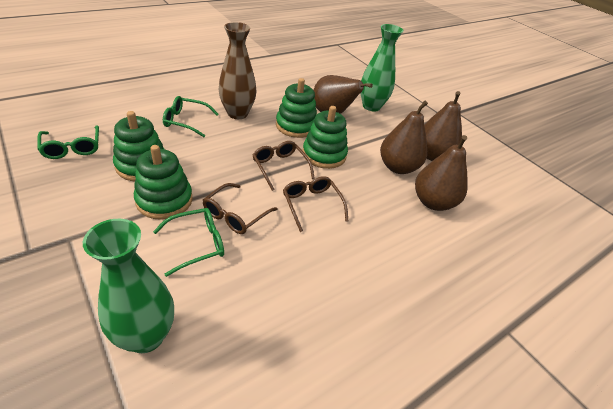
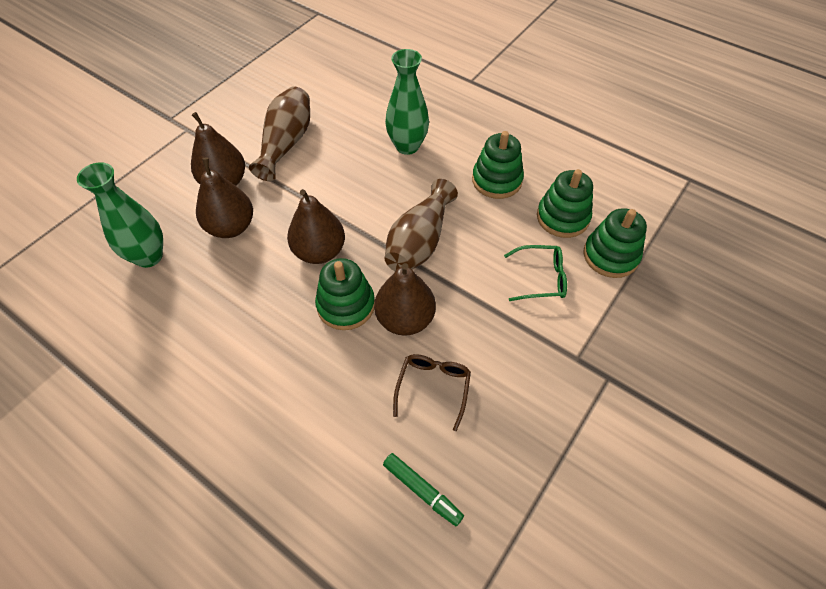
brown glasses: [203,183,278,234] [252,141,315,191] [283,176,348,232] = 3 -> [393,354,471,431] = 1
brown vase: [219,22,256,119] = 1 -> [249,86,310,181] [385,179,458,271] = 2
green glasses: [37,125,99,159] [153,208,224,277] [163,96,219,137] = 3 -> [504,245,567,301] = 1
green marker: none = 0 -> [383,453,464,526] = 1

